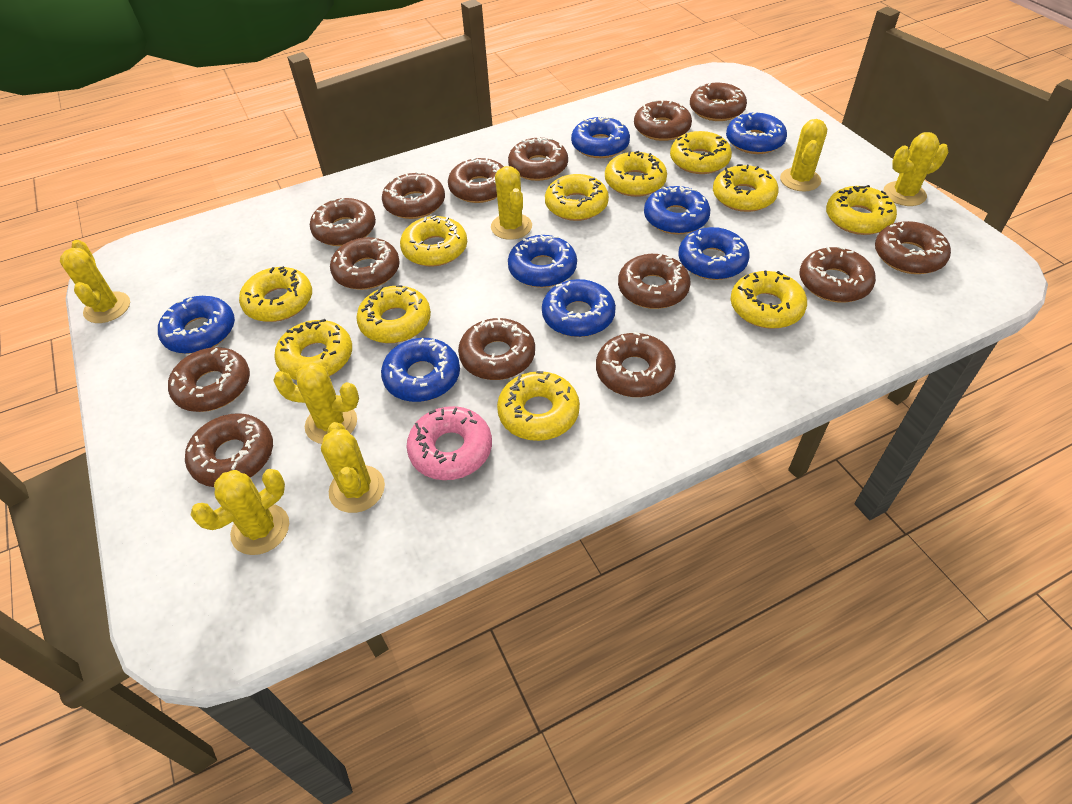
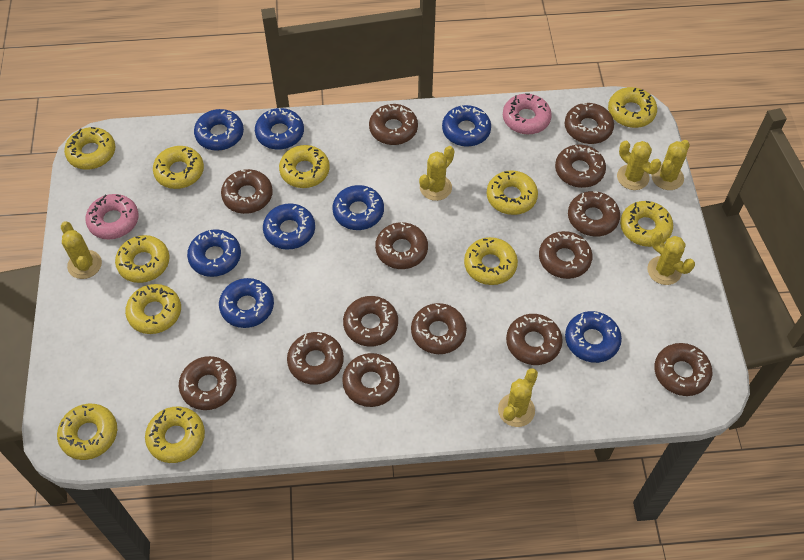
pink donut: [407,406,492,480] = 1 -> [85,194,139,240] [503,93,552,134] = 2
yellow cactus: [60,240,130,323] [191,469,289,555] [273,362,359,444] [321,422,385,513] [491,166,532,240] [780,119,827,192] [884,132,948,206] = 7 -> [61,221,102,279] [419,146,454,201] [498,368,538,427] [617,141,661,190] [647,231,695,285] [651,140,690,190] = 6

